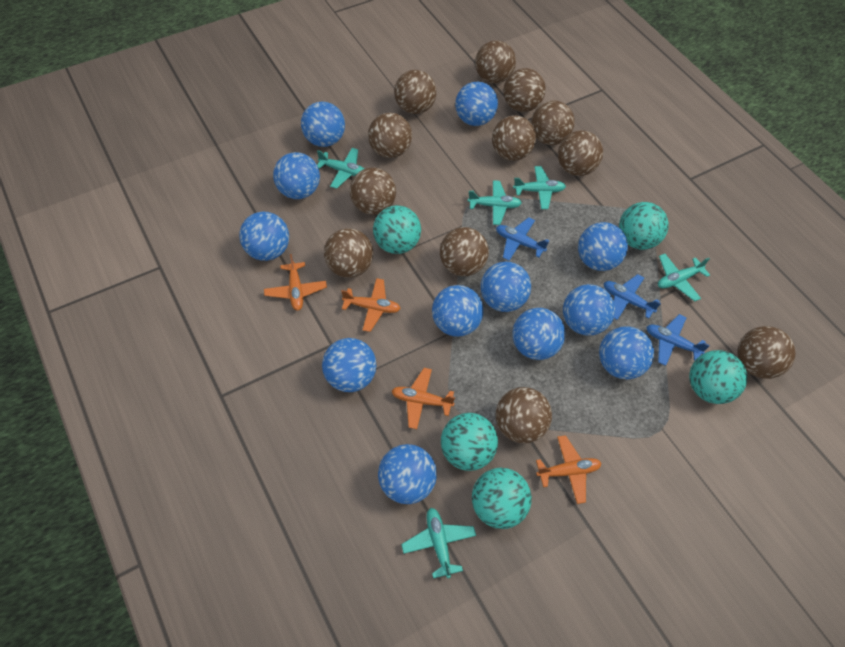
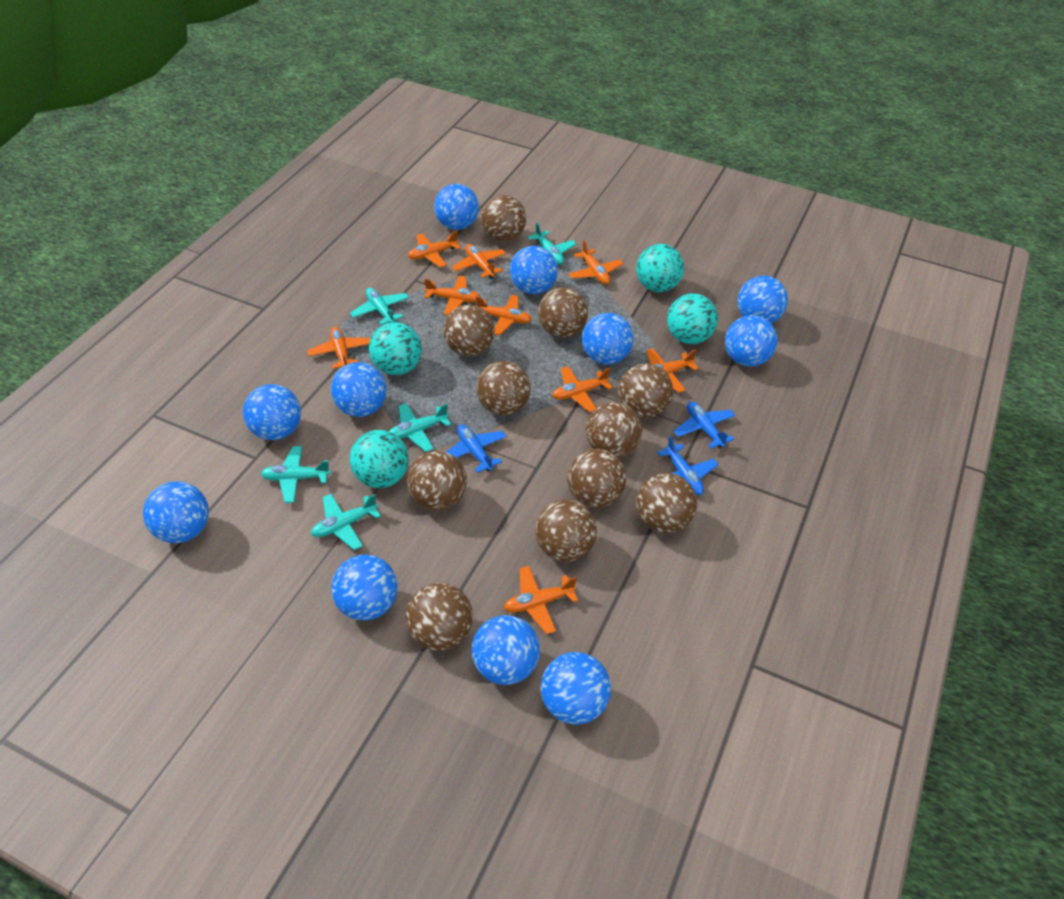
blue ball: [239,212,289,261] [273,152,320,199] [301,102,345,147] [322,338,376,392] [378,444,437,504] [432,285,484,337] [455,82,498,126] [481,262,531,312] [512,308,565,360] [563,284,615,336] [578,222,628,271] [599,326,654,379] = 12 -> [143,481,209,543] [243,384,301,440] [331,362,387,417] [331,555,397,621] [434,184,479,230] [472,615,540,685] [510,246,558,294] [541,652,611,725] [582,313,633,364] [725,315,778,367] [737,276,788,323] = 11
brown ball: [324,228,373,278] [350,168,396,215] [368,113,412,158] [394,70,437,114] [440,227,489,276] [475,40,516,84] [492,115,536,161] [496,387,552,443] [503,68,546,112] [531,100,575,145] [558,130,603,176] [738,326,796,379] = 12 -> [406,583,473,651] [407,451,467,510] [443,305,495,356] [476,361,531,415] [481,195,526,242] [535,499,597,562] [538,287,588,338] [567,449,626,508] [586,402,642,458] [619,363,673,418] [636,473,697,533] = 11
orange plane: [264,254,327,311] [341,278,401,332] [392,368,455,429] [536,435,602,504] = 4 -> [307,327,371,369] [408,231,461,268] [424,276,480,315] [452,244,506,279] [476,295,532,335] [504,566,578,634] [552,366,613,412] [568,241,624,285] [646,348,699,393] = 9
turquoise ball: [373,205,421,254] [441,413,498,471] [472,468,532,529] [619,202,669,250] [689,350,747,404] = 5 -> [350,430,409,488] [369,322,422,375] [636,244,684,292] [667,294,718,344] = 4

